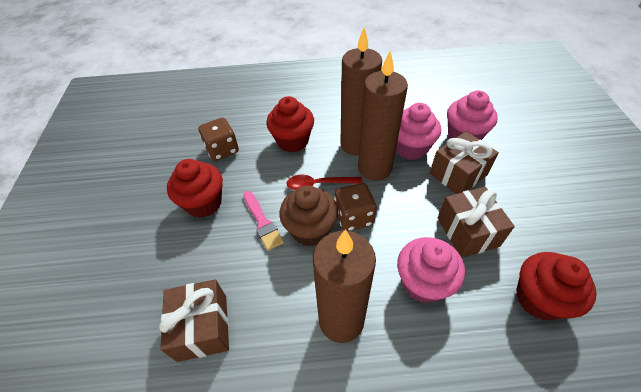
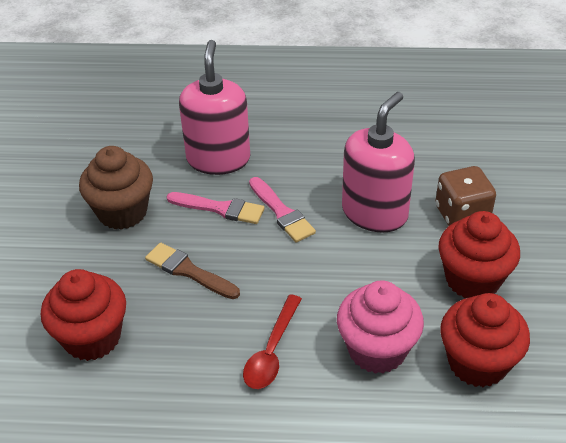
brown brush: none = 0 -> [145,243,240,299] = 1
brown candle: [313,229,376,343] [340,27,382,156] [358,51,408,181] = 3 -> none = 0
brown dice: [199,118,239,161] [334,183,377,231] = 2 -> [435,166,496,226] = 1
brown gift: [159,279,229,362] [430,131,499,194] [438,187,515,258] = 3 -> none = 0
pink brush: [243,191,284,251] = 1 -> [167,192,265,224] [249,177,316,243] = 2
pink cupcake: [396,103,441,160] [397,237,465,303] [447,90,498,140] = 3 -> [337,280,424,374] = 1
pink soap dispenser: none = 0 -> [179,40,250,175] [342,92,415,232] = 2

